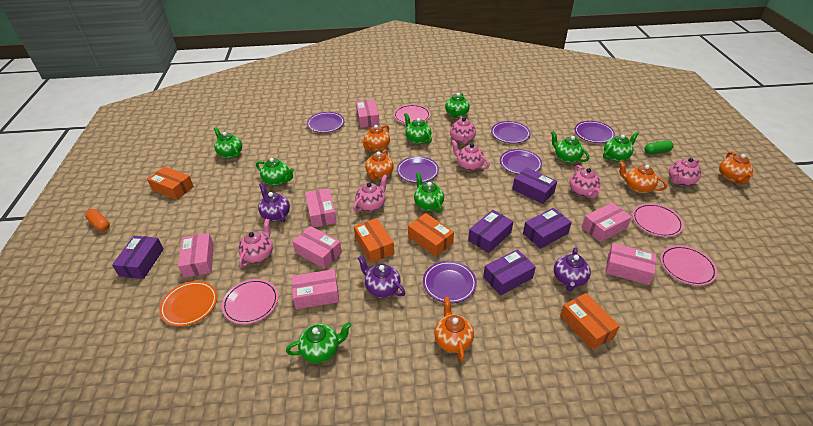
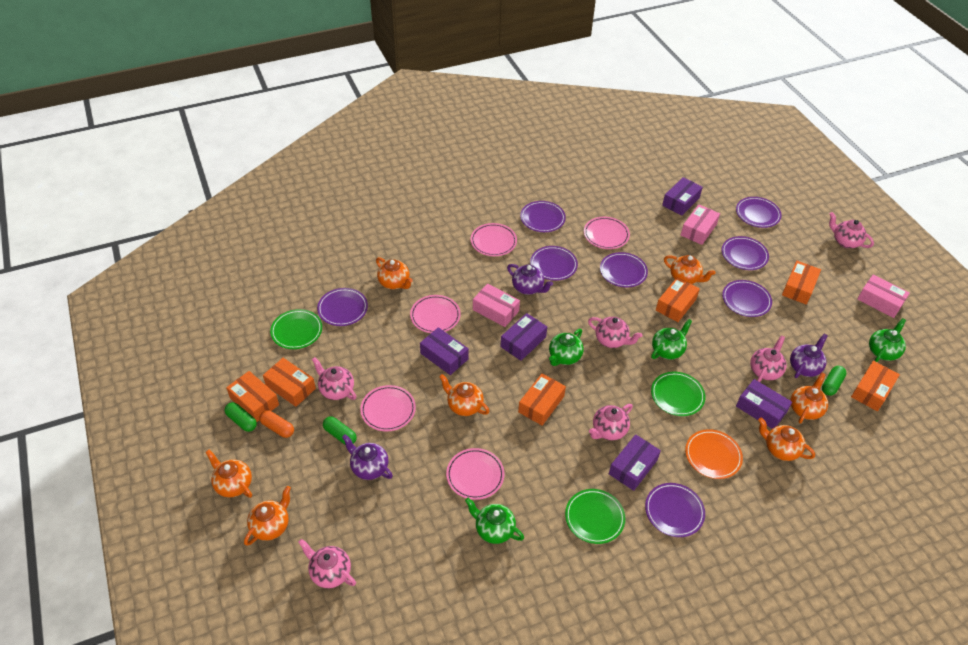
green capsule: [645,140,673,155] = 1 -> [225,402,257,432] [323,416,357,444] [822,366,847,396] = 3
green plate: none = 0 -> [270,309,322,349] [565,489,625,544] [651,372,705,416] = 3
green teapot: [214,127,242,159] [256,158,294,186] [286,322,351,363] [404,113,432,144] [414,172,444,213] [445,93,470,118] [551,131,589,163] [603,132,639,162] = 8 -> [465,498,524,544] [549,329,584,366] [651,319,692,360] [869,318,906,362] = 4
orange box: [147,166,194,200] [354,218,394,263] [408,213,454,257] [560,293,620,350] = 4 -> [226,371,279,422] [263,358,316,407] [518,374,566,426] [656,277,700,322] [782,261,821,305] [851,361,900,411] = 6
orange teapot: [362,125,390,151] [365,149,393,180] [434,297,474,361] [619,161,667,193] [719,151,753,184] = 5 -> [205,450,252,498] [244,486,291,546] [376,257,413,289] [439,374,489,416] [664,255,716,284] [758,418,815,461] [790,372,828,423] = 7
pink box: [178,233,214,278] [292,269,339,309] [293,226,342,269] [305,188,337,228] [356,100,379,128] [582,202,632,242] [605,243,656,285] = 7 -> [473,284,520,327] [681,204,720,245] [857,275,910,318] = 3
pink plate: [222,279,278,324] [394,104,431,124] [632,203,684,237] [660,245,718,286] = 4 -> [360,385,416,431] [410,295,461,333] [446,448,504,500] [471,223,517,256] [584,217,630,249] = 5
purple plate: [307,112,345,133] [397,156,439,183] [423,261,477,303] [491,121,531,144] [500,149,542,174] [575,121,615,143] = 6 -> [317,288,368,326] [520,201,566,232] [530,246,578,281] [600,252,648,287] [645,483,705,537] [722,236,769,270] [722,280,772,317] [736,197,782,228] = 8

